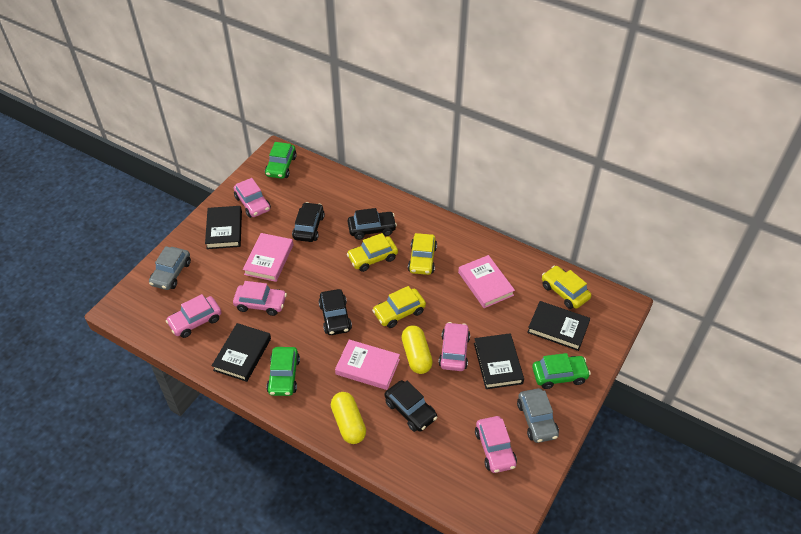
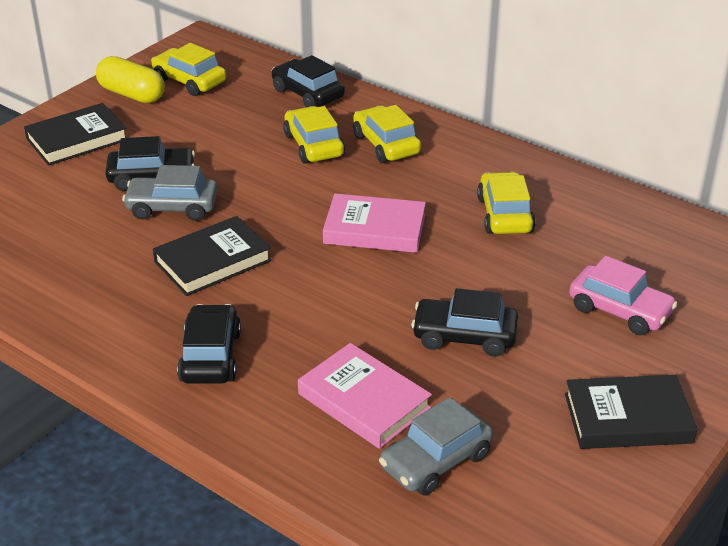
black book: [205,206,242,249] [212,323,271,382] [474,333,524,389] [527,301,590,351] = 4 -> [24,103,127,166] [153,216,272,296] [565,375,697,449] = 3
green car: [265,142,297,179] [266,347,300,396] [532,353,591,389] = 3 -> none = 0
pink book: [243,233,293,282] [335,339,400,390] [458,255,515,308] = 3 -> [298,343,432,449] [323,194,426,253] = 2
pink car: [166,294,221,338] [233,281,287,316] [234,178,271,218] [439,322,470,371] [475,416,517,473] = 5 -> [569,256,677,335] = 1
yellow capsule: [331,392,366,444] [401,325,433,374] = 2 -> [96,56,165,103] = 1

